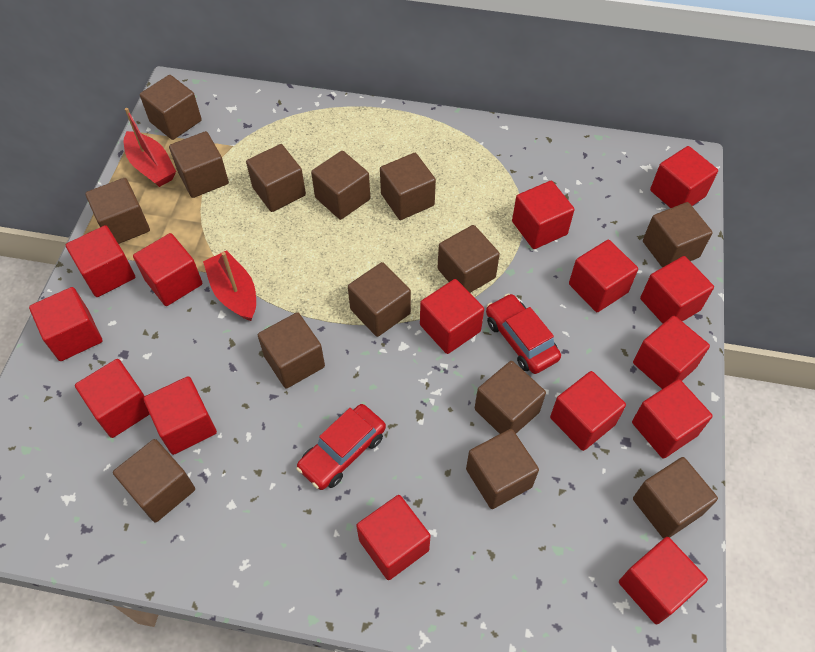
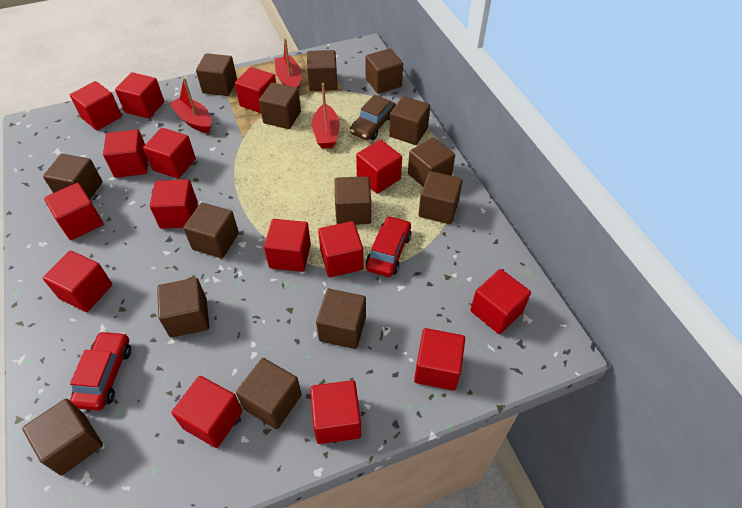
brown car: none = 0 -> [350,95,396,140] = 1
red boat: [124,108,176,187] [203,250,256,321] = 2 -> [169,78,211,133] [275,38,302,88] [312,83,340,149] = 3

